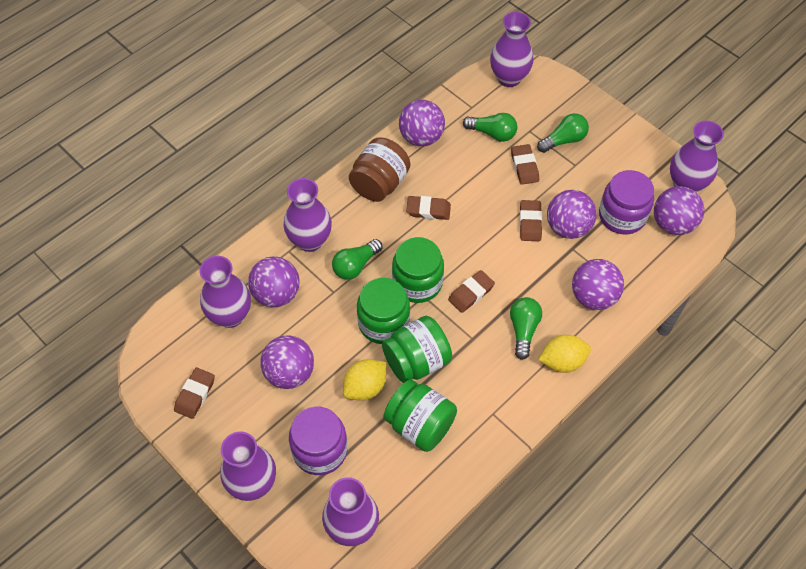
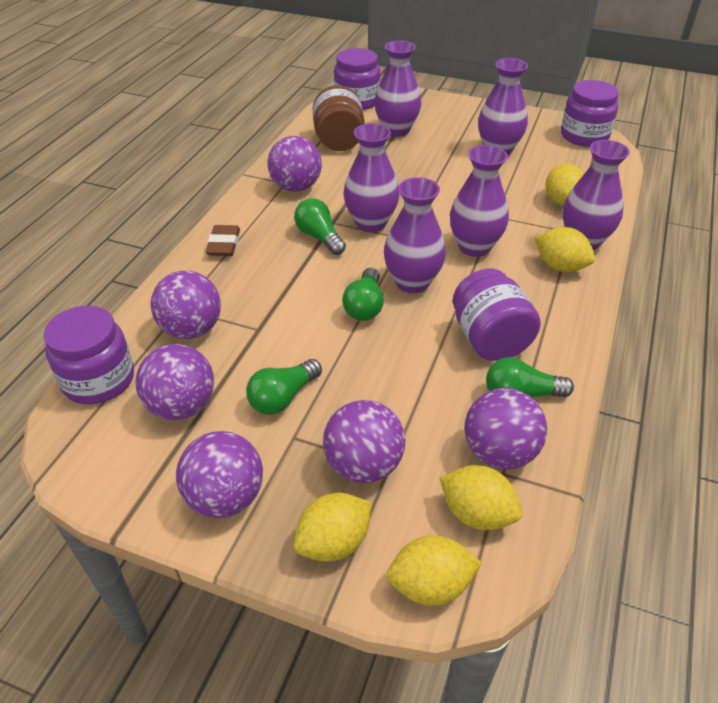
brown eraser: [174,368,215,419] [406,196,451,220] [448,270,495,313] [511,144,539,185] [519,200,542,241] = 5 -> [206,225,240,256] = 1
green jar: [357,278,410,344] [382,316,452,383] [383,379,457,452] [392,237,444,303] = 4 -> none = 0
purple jar: [289,407,348,475] [599,170,654,234] = 2 -> [44,306,134,404] [334,48,380,110] [453,269,541,361] [561,80,619,147] = 4
yellow lemon: [343,359,386,401] [538,335,591,373] = 2 -> [294,493,372,561] [387,535,482,606] [439,465,522,530] [535,227,595,272] [546,163,584,206] = 5

